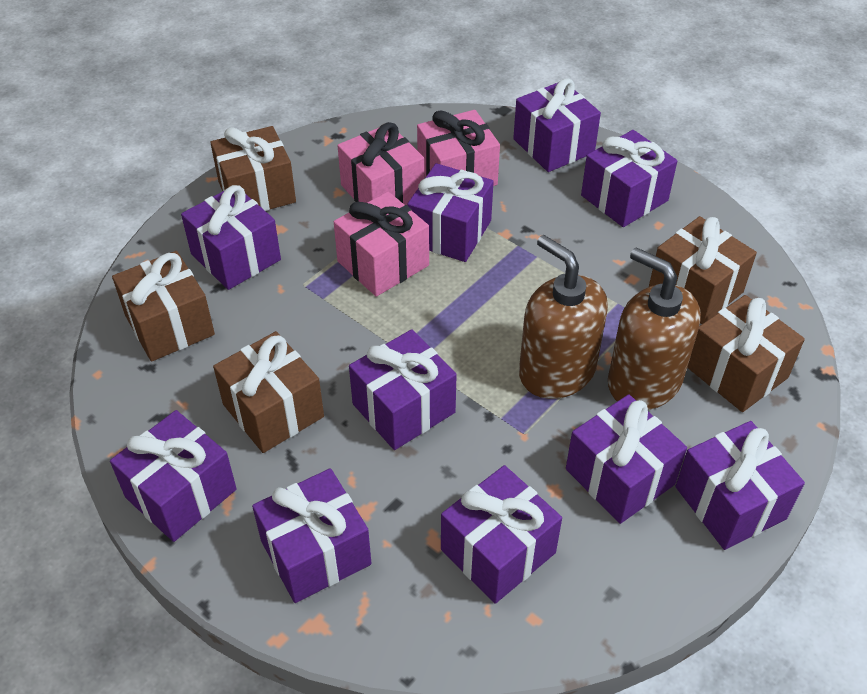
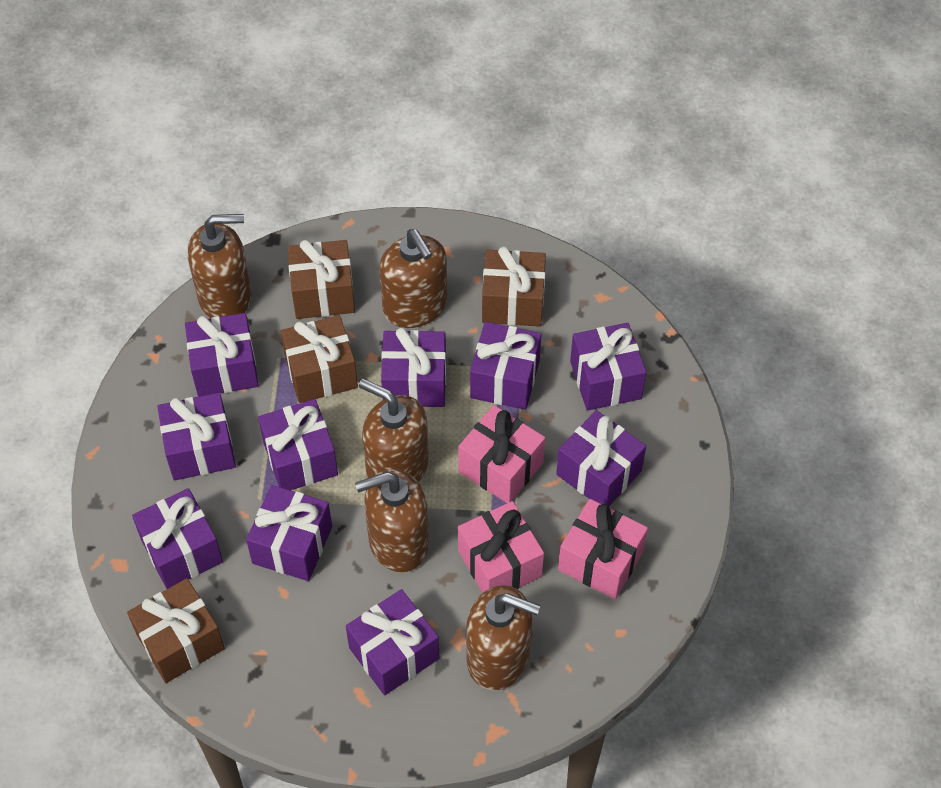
brown gift: [112,251,215,361] [210,126,296,211] [213,331,324,453] [649,216,757,324] [687,295,805,412] = 5 -> [127,578,225,683] [281,315,358,403] [288,240,355,319] [482,246,546,327] = 4
brown soap dispenser: [519,235,608,399] [608,247,701,410] = 2 -> [188,214,252,318] [355,469,429,572] [359,379,429,482] [379,229,447,328] [466,585,540,690] = 5

